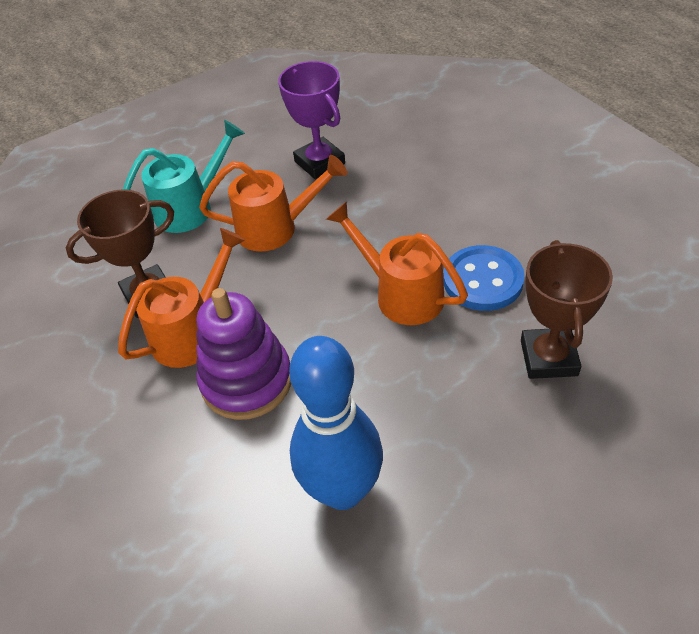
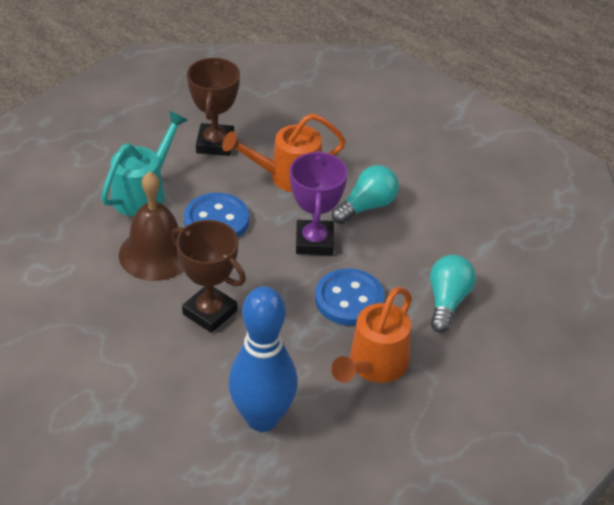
blue button: [443,245,525,311] = 1 -> [184,193,249,238] [315,269,385,326] = 2
brown bell: none = 0 -> [119,171,184,281] = 1
orange watering can: [118,228,245,368] [199,155,347,252] [326,201,468,325] = 3 -> [222,113,346,192] [331,287,412,383] = 2
purple stacking toy: [197,288,291,420] = 1 -> none = 0
turquoise light bulb: none = 0 -> [332,165,399,224] [430,255,476,333] = 2

